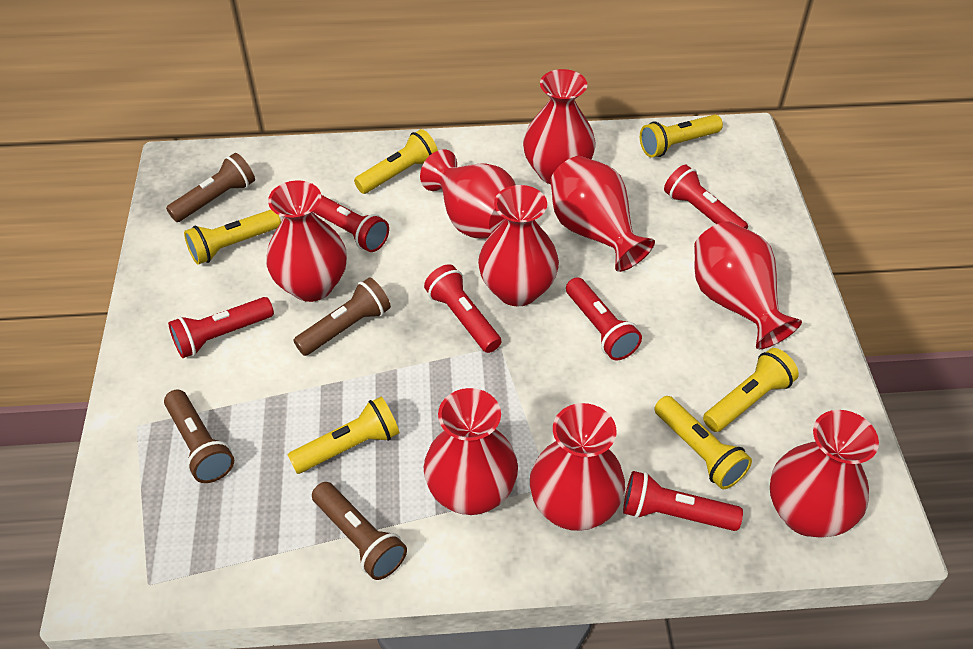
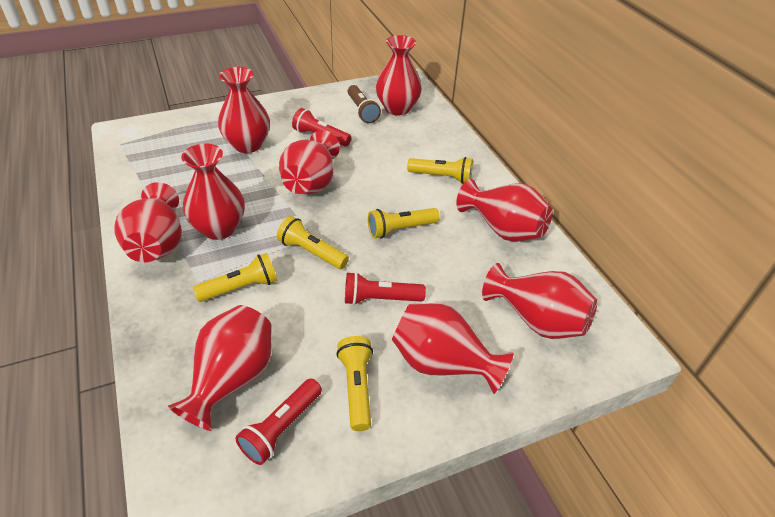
brown flashlight: [164,390,234,483] [166,153,255,222] [293,278,391,356] [312,482,407,580] = 4 -> [348,85,381,123] = 1
red flashlight: [168,297,274,358] [313,195,389,252] [424,264,501,353] [566,277,642,361] [623,471,743,531] [664,165,748,229] = 6 -> [236,378,322,465] [292,108,351,147] [345,272,426,305] = 3
yellow flashlight: [184,210,281,264] [288,397,399,474] [354,129,438,194] [640,115,723,157] [654,396,752,489] [703,348,799,432] = 6 -> [193,253,277,302] [277,216,349,269] [336,336,373,431] [368,208,440,238] [407,157,473,184] = 5

